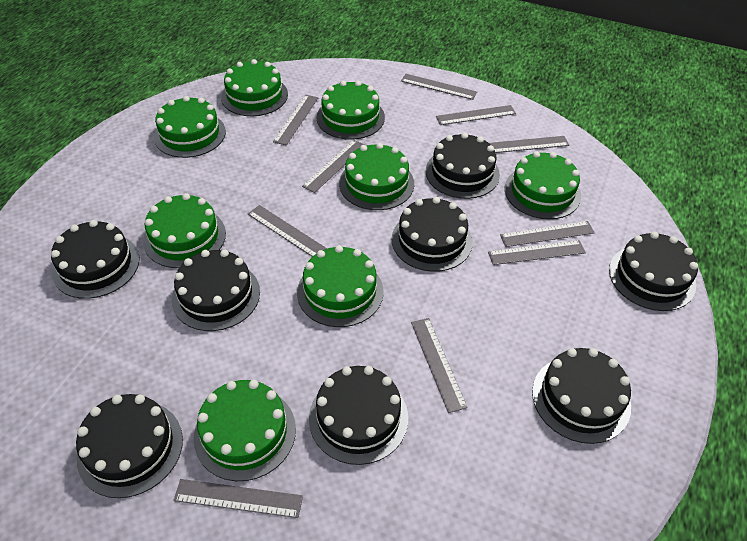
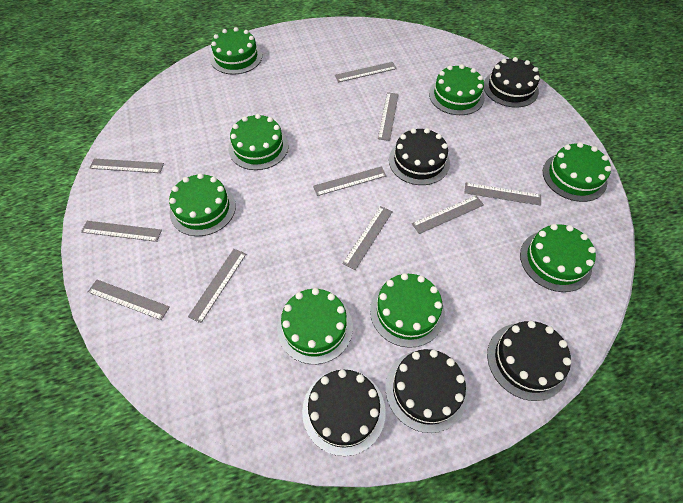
black cake: [51,220,139,299] [76,394,183,498] [172,249,260,331] [309,366,408,465] [391,197,473,272] [426,133,500,199] [532,348,631,444] [609,232,698,311] = 8 -> [302,369,386,456] [386,349,468,433] [389,128,450,185] [484,57,540,108] [487,321,571,401] = 5

